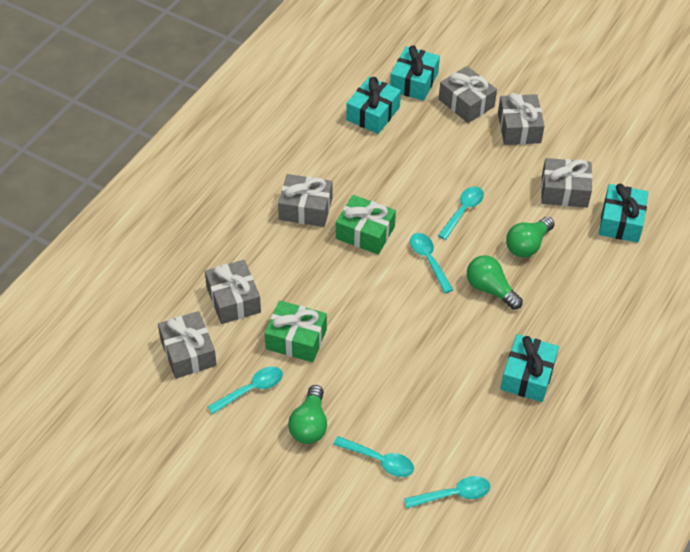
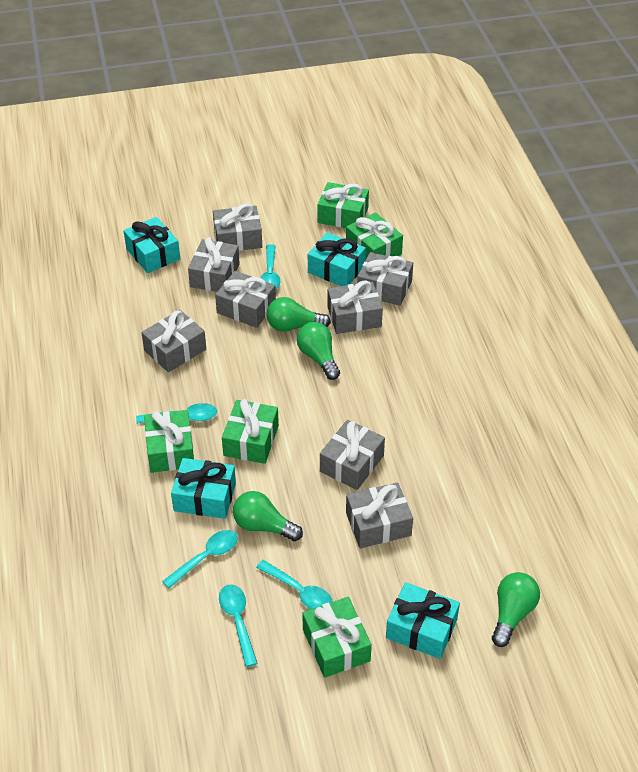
green gift: [265,301,327,362] [336,195,396,255] = 2 -> [144,410,194,473] [222,399,279,464] [302,597,372,678] [318,182,369,228] [346,212,403,261] = 5
green light bulb: [288,385,327,444] [467,255,523,310] [506,217,555,258] = 3 -> [233,491,303,541] [267,297,331,332] [297,322,340,380] [492,572,540,647] = 4
grey gift: [158,311,217,379] [205,260,261,324] [278,174,333,227] [439,66,497,123] [498,93,544,145] [541,158,592,208] = 6 -> [141,310,206,372] [188,237,240,292] [213,203,262,251] [215,271,276,328] [320,420,385,490] [327,280,383,334] [346,483,413,548] [357,252,413,306] = 8

